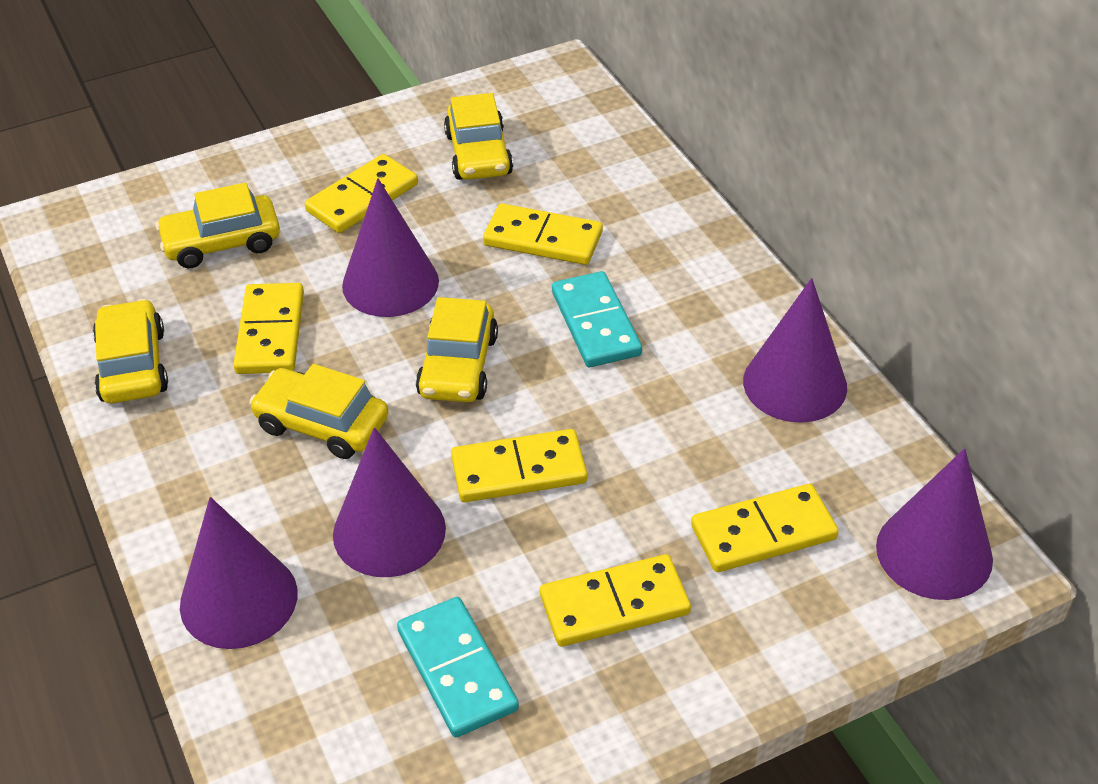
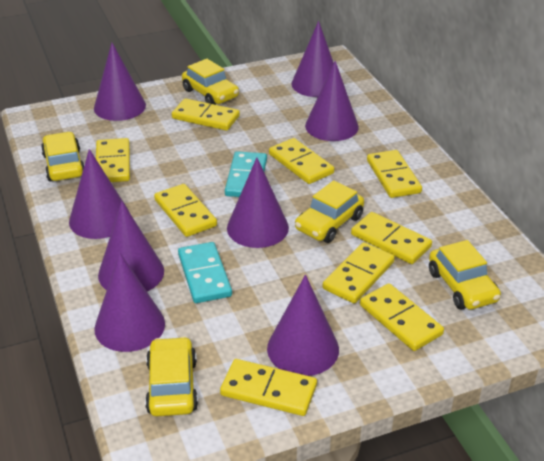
purple cone: [180,497,298,649] [333,427,446,577] [342,178,439,317] [743,278,847,423] [876,448,993,600] = 5 -> [69,149,129,239] [94,43,146,121] [94,252,165,352] [98,201,164,291] [227,158,289,248] [267,275,339,376] [291,21,334,97] [305,61,359,141] = 8
yellow domino: [233,283,304,374] [305,154,418,233] [451,429,588,502] [483,203,603,265] [540,554,691,647] [691,484,839,572] = 6 -> [96,138,130,182] [154,184,217,237] [172,98,240,131] [220,359,317,416] [269,138,334,184] [323,242,395,303] [351,212,432,264] [360,283,444,351] [367,150,422,198] = 9

